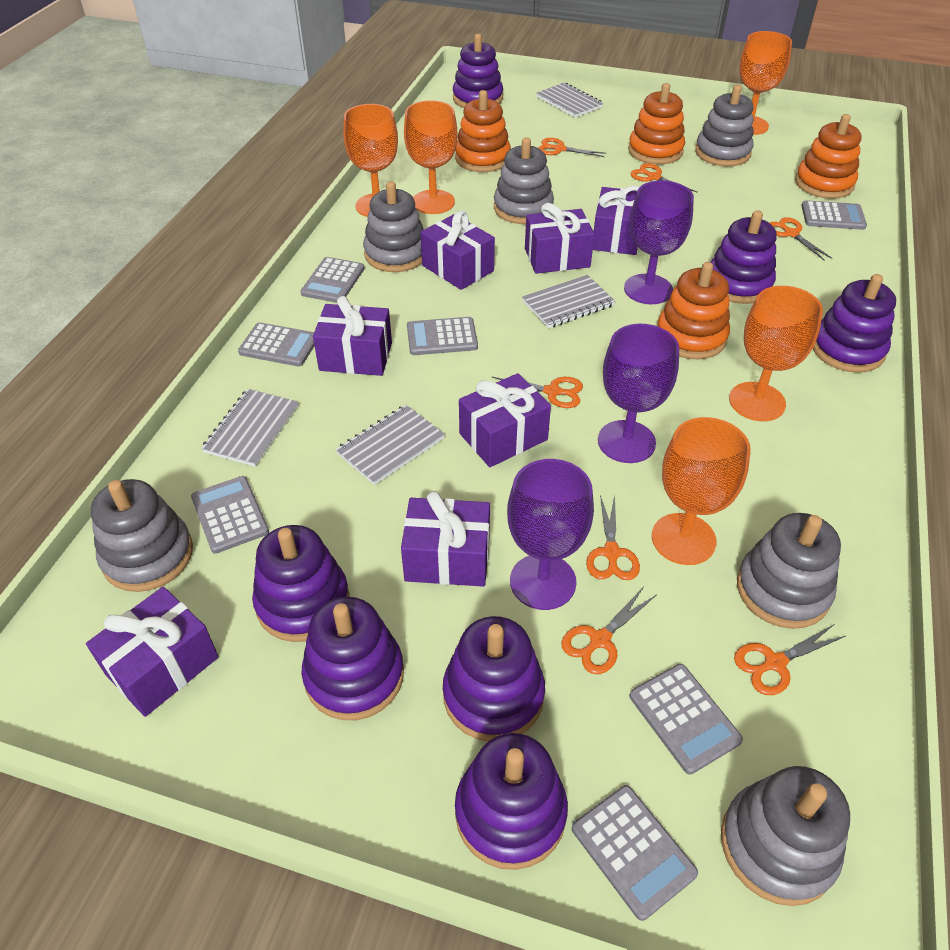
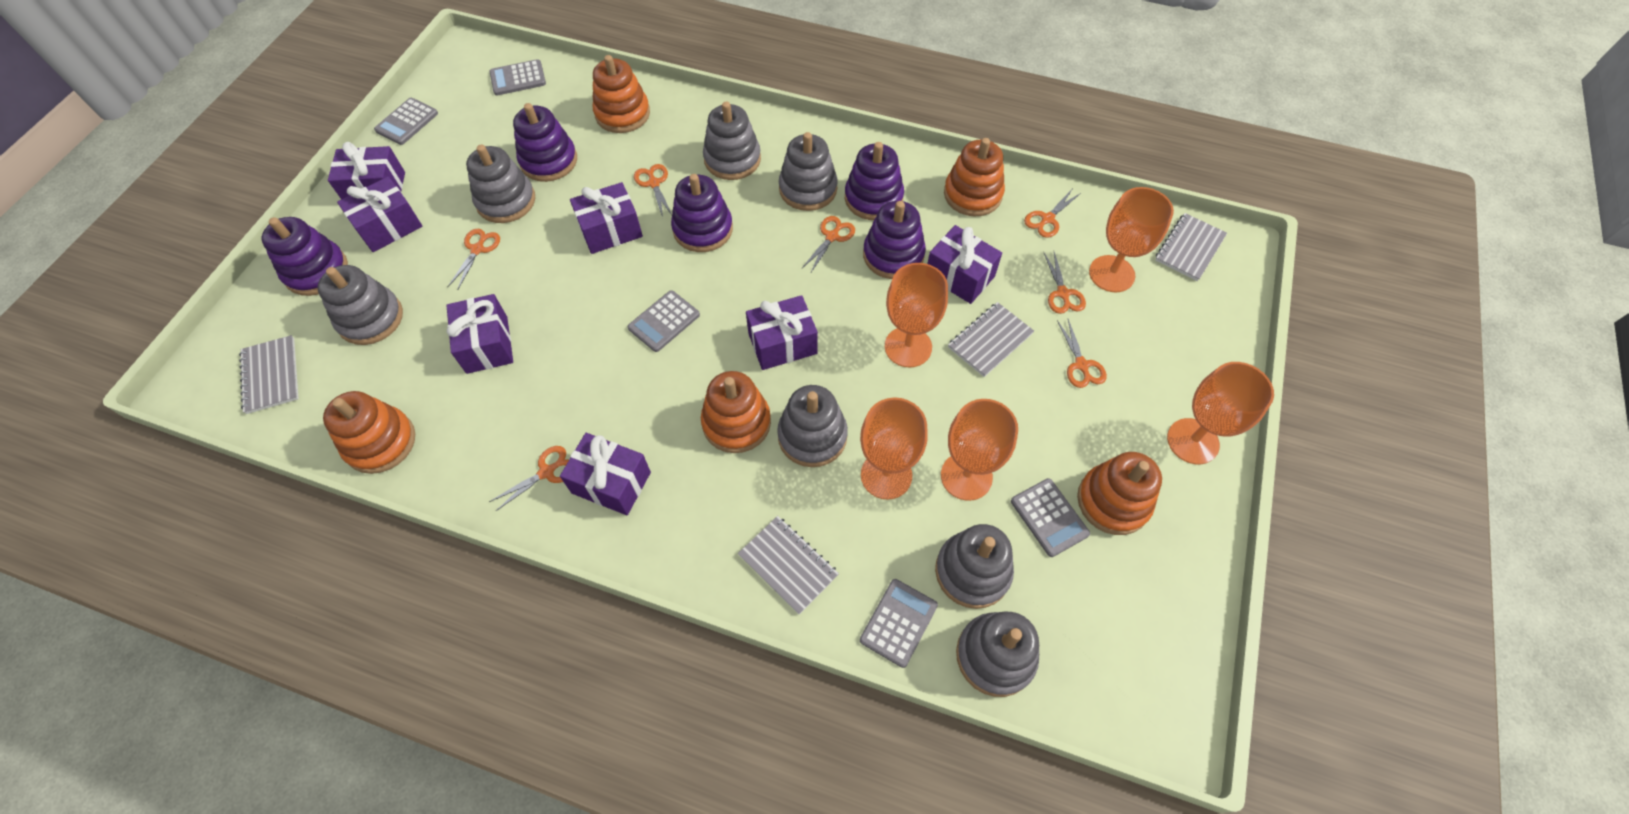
grey calculator: [191,476,269,554] [238,322,314,366] [301,257,365,303] [407,317,478,355] [572,785,698,921] [629,664,743,775] [801,200,867,230] = 7 -> [374,98,438,145] [489,59,546,96] [628,290,700,352] [860,579,938,668] [1011,478,1090,557] = 5
grey stacking toy: [91,479,193,592] [363,181,423,272] [494,137,554,224] [695,85,754,167] [721,766,850,906] [737,513,841,629] = 6 -> [317,265,403,345] [466,145,535,223] [703,102,761,180] [777,385,848,467] [779,132,838,211] [935,524,1014,609] [956,612,1039,697] = 7
orange stacking toy: [455,90,511,172] [628,83,685,164] [657,262,730,359] [795,114,861,199] = 4 -> [323,391,415,474] [593,55,650,133] [701,371,771,453] [944,138,1005,216] [1077,452,1162,535] = 5
purple goblet: [507,459,594,610] [598,324,679,463] [624,180,694,304] = 3 -> none = 0
purple stacking toy: [252,525,349,642] [302,597,404,720] [443,616,545,741] [453,34,503,108] [455,733,568,870] [711,210,777,304] [813,274,896,373] = 7 -> [262,217,348,296] [513,103,577,182] [671,174,733,252] [845,142,904,220] [863,201,926,279] = 5

